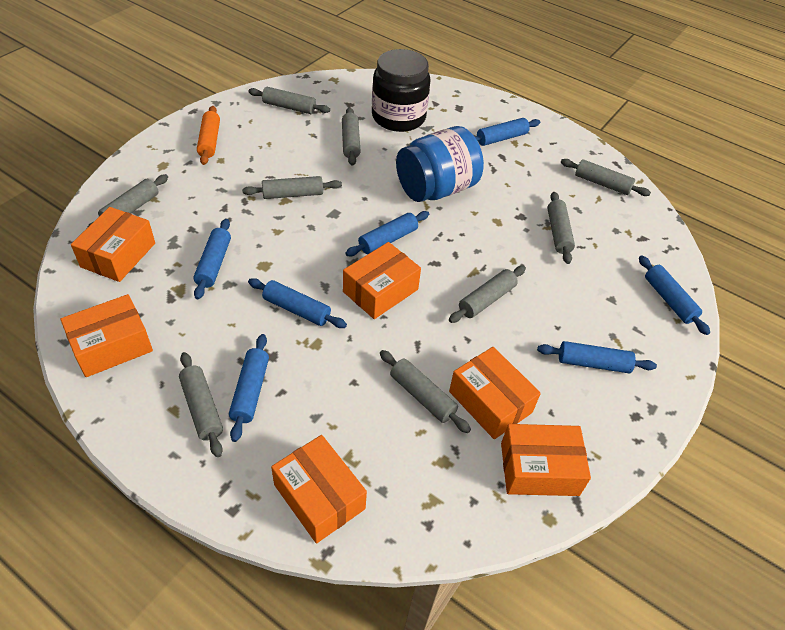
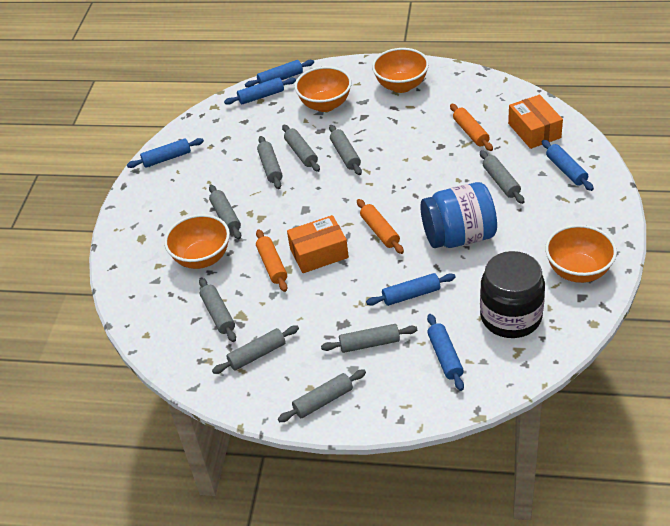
blue rolling pin: [193,219,231,300] [229,334,269,442] [248,278,347,328] [345,211,429,256] [475,118,540,146] [537,341,657,373] [639,256,710,335] = 7 -> [127,138,204,168] [224,78,296,105] [245,60,314,87] [366,273,456,306] [427,314,464,391] [542,140,594,191] = 6
orange bowl: none = 0 -> [164,214,230,269] [294,66,352,112] [372,48,429,93] [545,225,617,283] = 4
orange box: [60,294,153,377] [71,207,155,282] [271,435,367,543] [343,242,421,319] [449,347,541,439] [501,424,591,496] = 6 -> [287,215,349,273] [508,95,563,149] = 2
orange rolling pin: [197,106,220,165] = 1 -> [256,230,288,292] [357,199,404,254] [450,104,493,151] = 3

